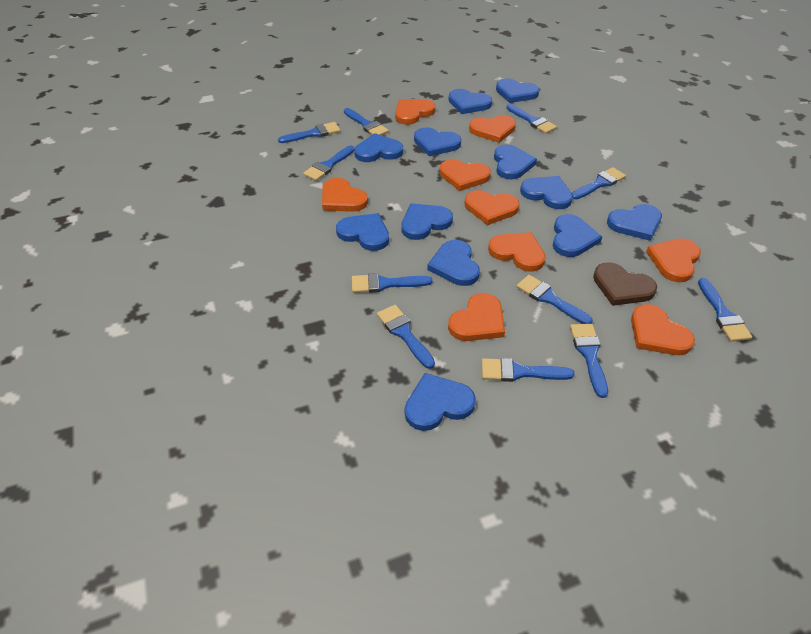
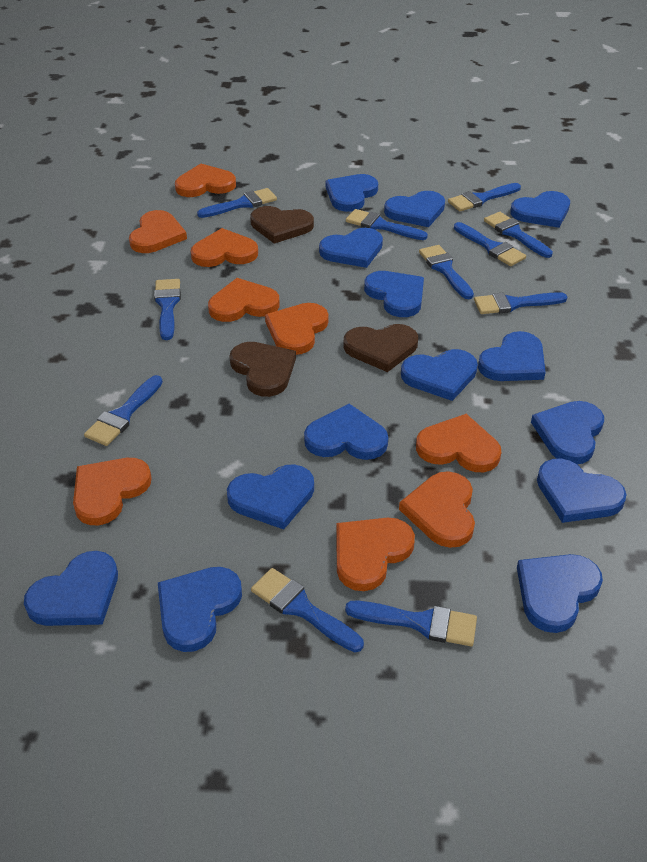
blue heart: [336,213,389,251] [354,133,403,162] [401,203,453,240] [405,373,476,431] [414,127,461,156] [427,240,480,286] [449,89,492,114] [494,145,537,179] [496,78,539,103] [520,176,573,209] [553,214,602,257] [607,204,662,241] = 12 -> [24,551,118,626] [158,567,242,652] [227,464,314,529] [304,404,388,460] [319,228,383,268] [326,174,378,212] [364,271,424,317] [384,191,445,227] [401,349,478,401] [478,331,546,381] [510,191,570,228] [517,554,603,633] [531,401,604,464] [537,459,627,523] = 14
brown heart: [593,262,657,306] = 1 -> [229,342,296,397] [250,206,314,244] [343,324,418,372] = 3

